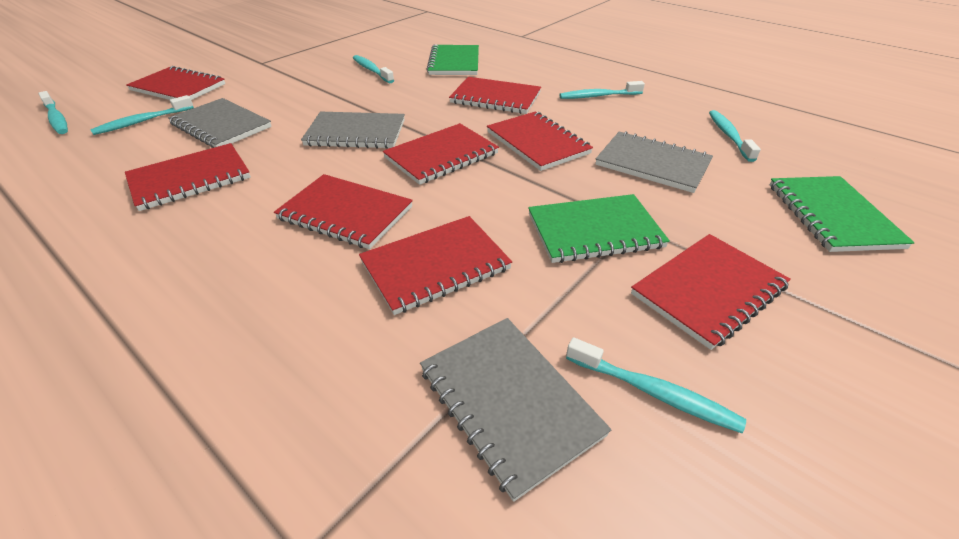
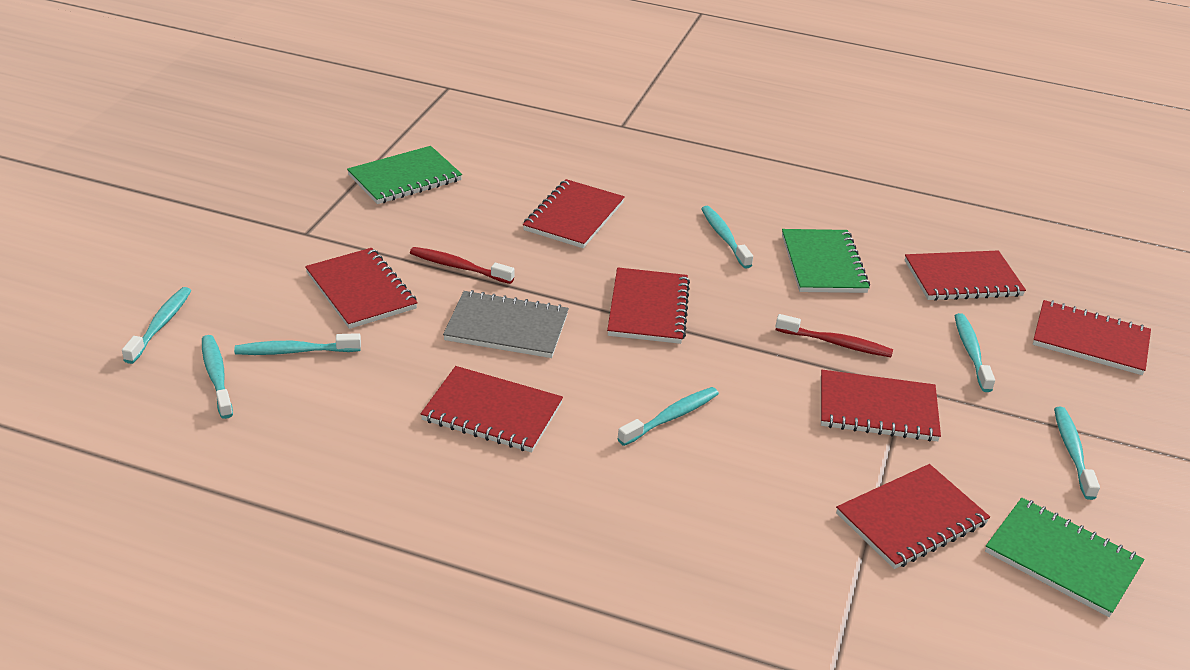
grey notebook: [168,98,272,148] [301,112,405,149] [420,318,612,502] [595,131,713,193] = 4 -> [443,290,569,358] = 1
red toothbrush: none = 0 -> [410,247,515,284] [776,314,893,357] = 2
turquoise toothbrush: [38,91,68,134] [90,95,194,135] [353,55,394,83] [559,81,645,99] [566,337,746,433] [709,110,761,162] = 6 -> [122,287,191,364] [202,335,233,419] [234,333,361,355] [617,387,719,446] [701,206,753,269] [955,313,995,392] [1054,407,1100,500] = 7

